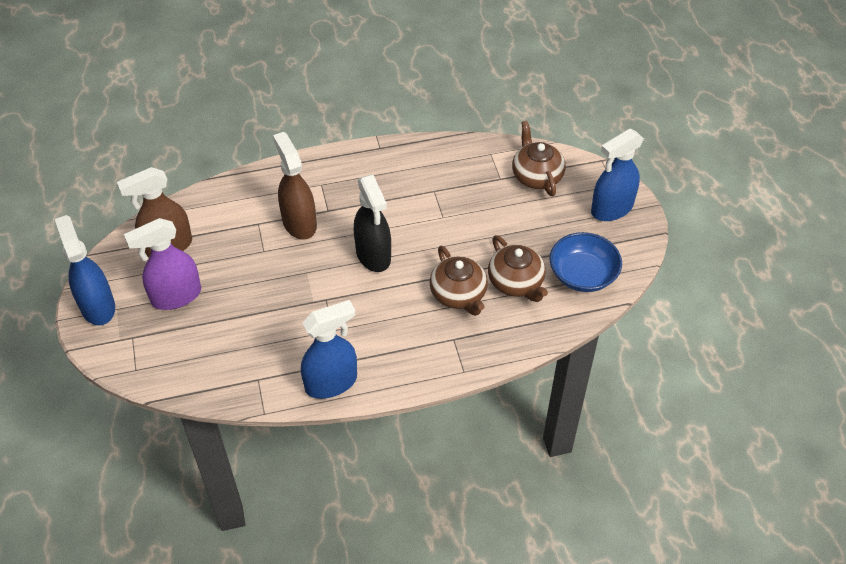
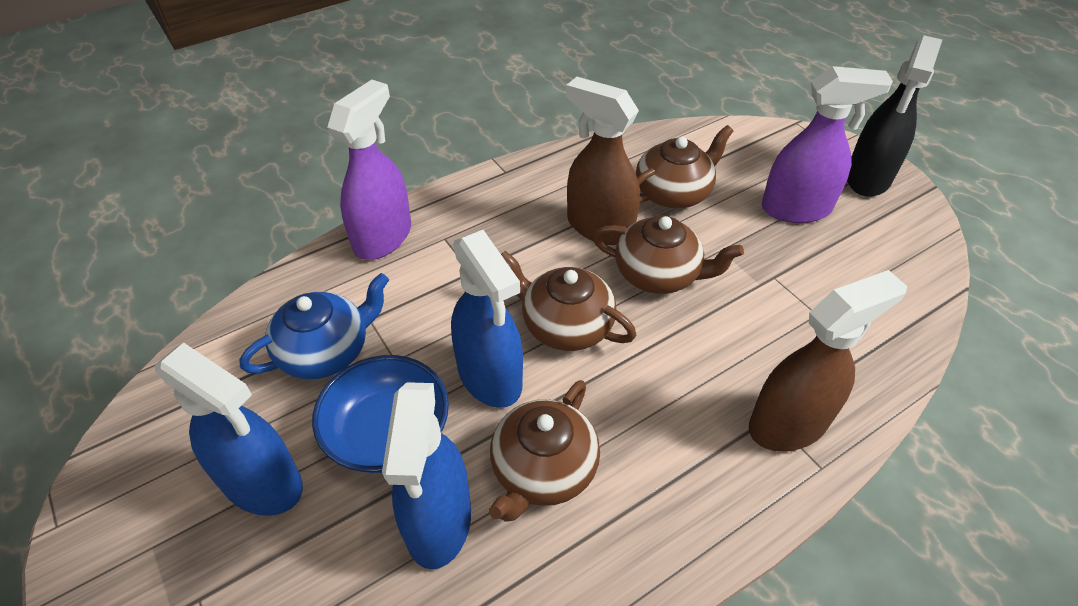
blue teapot: none = 0 -> [240,273,389,379] = 1
brown teapot: [430,246,488,316] [488,235,548,302] [512,121,566,196] = 3 -> [489,380,600,522] [501,251,637,351] [593,215,744,294] [636,125,733,209] = 4
purple spray bottle: [124,218,201,310] = 1 -> [327,80,411,260] [762,66,893,223] = 2

